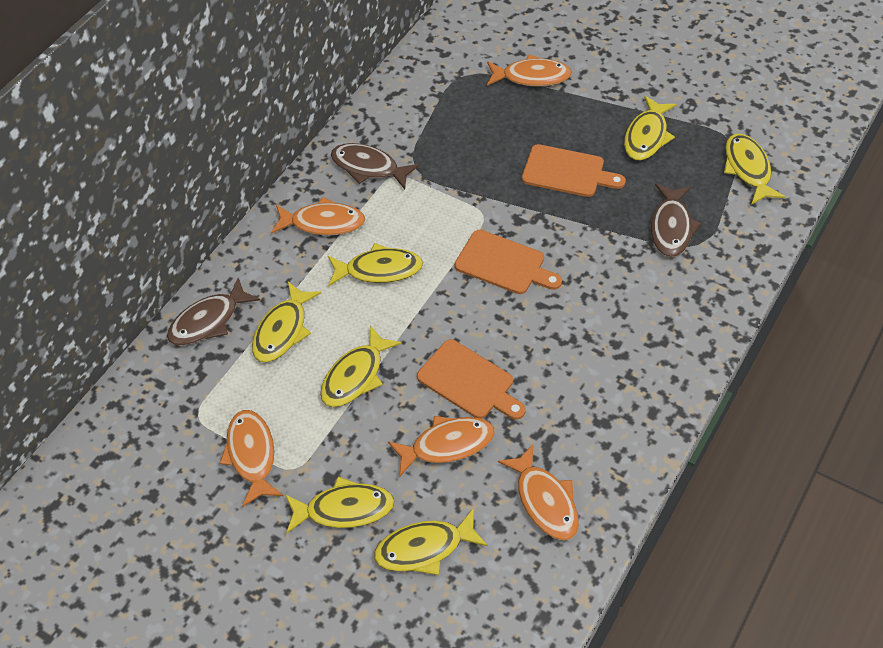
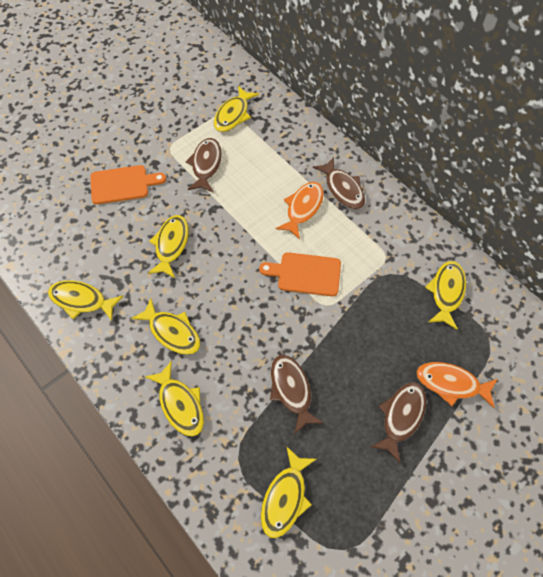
brown fish: [167,278,260,345] [331,143,420,189] [651,184,702,257] = 3 -> [186,138,222,193] [270,355,323,435] [313,157,365,209] [371,382,427,463] = 4
orange cutting board: [417,339,526,420] [455,230,562,294] [522,144,626,197] = 3 -> [90,165,166,204] [259,252,341,296] = 2
orange fish: [220,410,283,507] [271,197,365,235] [388,416,495,476] [487,54,572,87] [498,444,579,540] = 5 -> [276,182,324,240] [416,362,498,408] = 2

